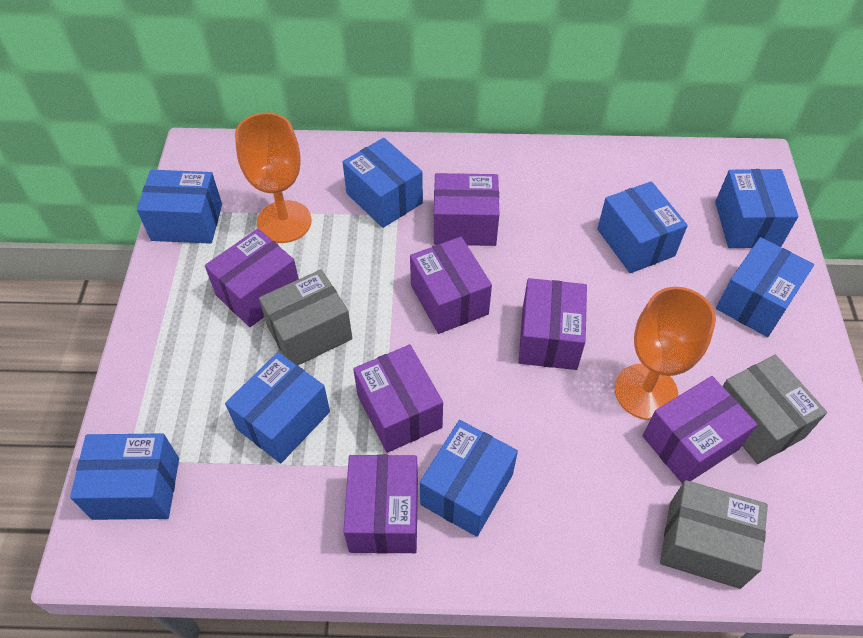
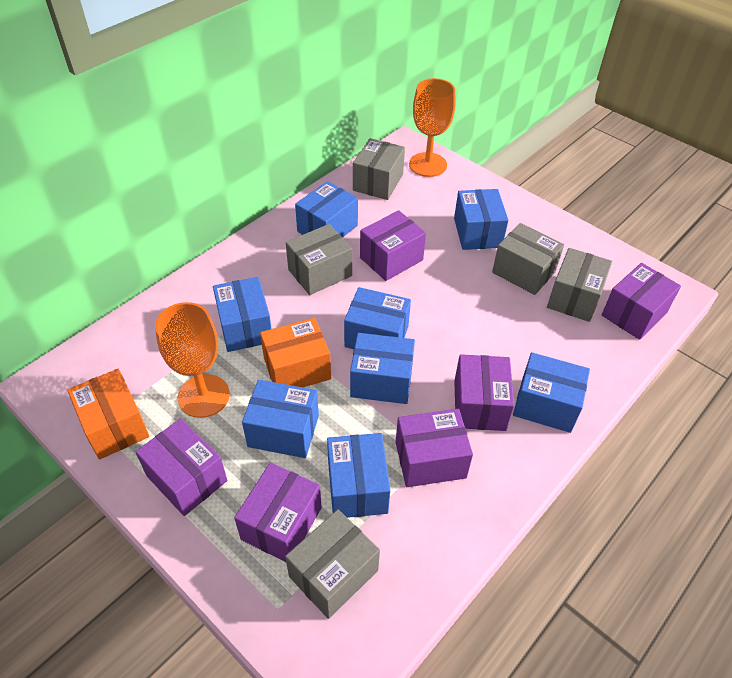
grey box: [259,269,353,365] [660,480,768,589] [722,355,827,464] = 3 -> [285,509,380,619] [286,224,352,295] [353,138,405,200] [492,223,564,295] [547,248,612,322] = 5
orange box: none = 0 -> [67,369,149,460] [260,318,331,387] = 2
purple box: [205,229,299,327] [343,455,418,554] [353,345,443,453] [410,237,492,334] [434,173,499,246] [518,278,587,370] [643,376,757,484] = 7 -> [135,418,228,516] [234,462,322,562] [360,210,426,281] [396,409,473,487] [454,354,514,431] [602,263,681,340] = 6

